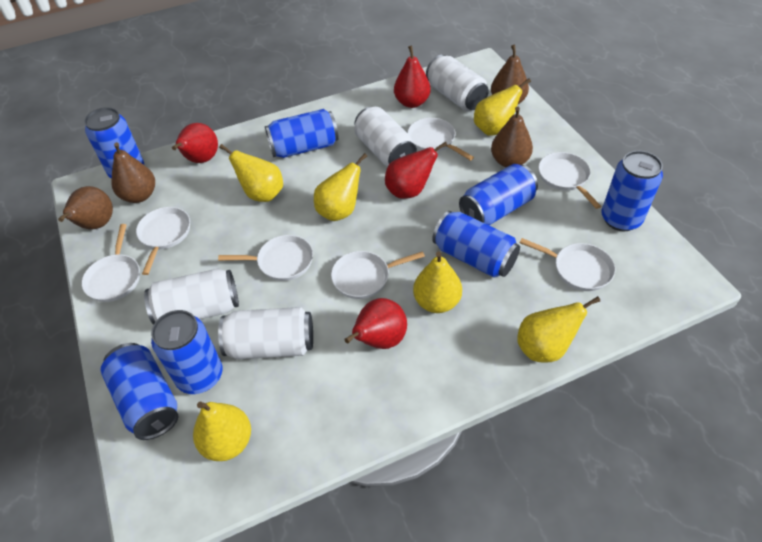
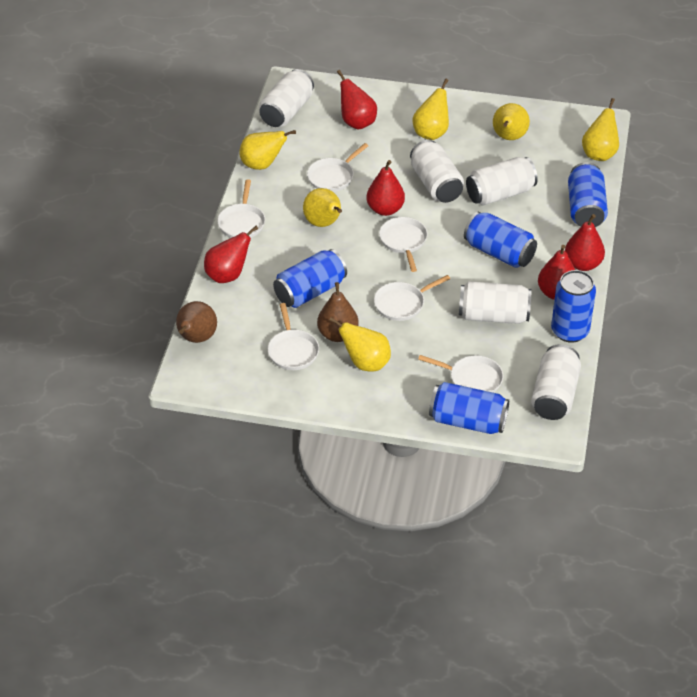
blue can: [84,107,144,179] [101,343,178,440] [151,310,222,394] [265,109,339,158] [432,211,520,278] [459,164,538,225] [602,151,663,231] = 7 -> [273,249,347,308] [429,382,509,434] [464,212,537,268] [551,270,596,343] [568,162,608,227] = 5
brown pear: [58,186,113,229] [111,142,155,203] [491,45,529,104] [491,107,533,167] = 4 -> [176,301,217,343] [317,282,359,342] = 2
red pear: [172,123,218,163] [344,298,407,349] [385,142,448,199] [394,46,431,108] = 4 -> [204,226,258,283] [337,70,377,130] [367,160,405,216] [538,245,575,300] [565,214,605,271] = 5
white can: [144,269,239,325] [218,307,313,359] [354,107,417,167] [426,55,489,111] = 4 -> [259,69,314,127] [410,140,464,203] [459,281,532,324] [466,157,538,206] [531,344,581,420] = 5
white pan: [81,224,140,302] [136,207,190,275] [218,235,313,281] [331,251,425,299] [407,118,474,161] [520,238,615,291] [538,152,601,209] = 7 -> [217,179,265,238] [268,303,319,370] [307,143,368,192] [374,275,450,321] [379,217,428,272] [418,355,503,393] = 6

